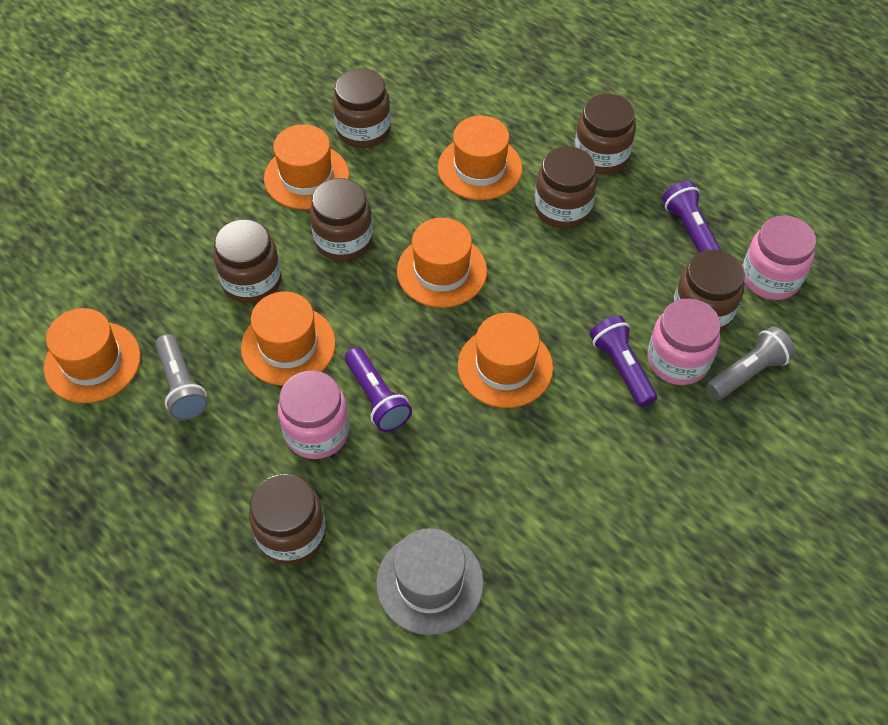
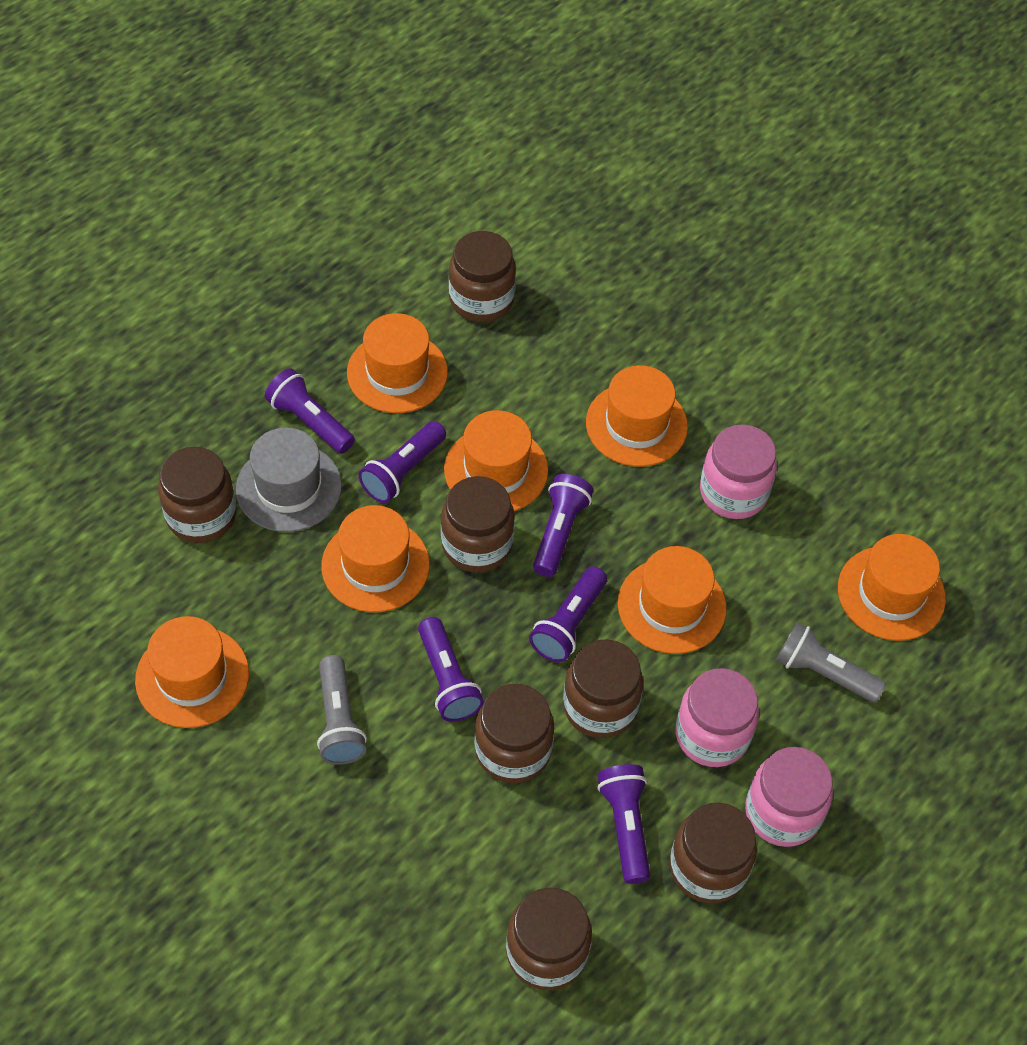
orange hat: [44,308,141,403] [241,292,336,386] [264,124,349,210] [397,217,487,308] [438,115,522,200] [458,313,553,408] = 6 -> [135,616,249,728] [321,505,430,612] [347,313,448,413] [444,410,548,511] [586,365,688,467] [618,546,727,654] [838,534,946,641] = 7
purple flashlight: [345,347,412,432] [589,315,657,407] [662,181,722,253] = 3 -> [265,369,355,454] [358,421,446,503] [418,617,484,722] [529,567,607,662] [533,474,594,577] [597,764,650,884] = 6

